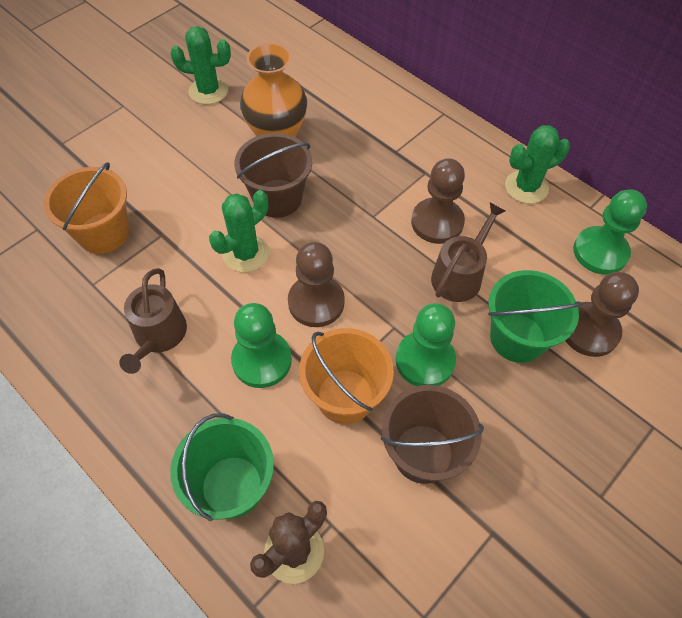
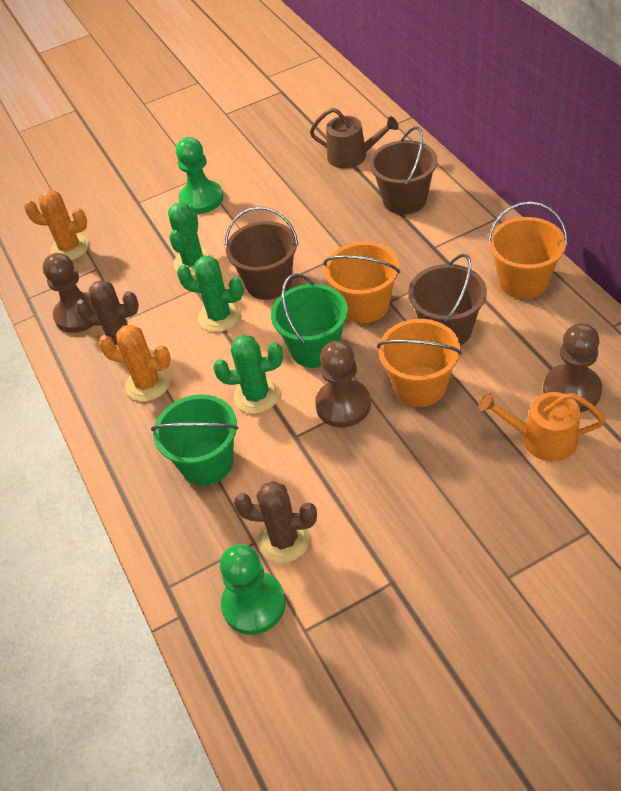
brown bucket: [234,133,312,218] [381,385,484,484] = 2 -> [225,206,298,300] [370,127,437,215] [408,254,487,345] = 3
brown cactus: [250,501,327,584] = 1 -> [75,280,139,348] [234,481,317,563] = 2
brown watering can: [119,268,187,374] [431,203,505,302] = 2 -> [310,108,398,168] = 1
green pawn: [231,303,292,388] [395,303,456,386] [573,189,647,275] = 3 -> [176,137,223,214] [220,544,286,635] = 2
orange bucket: [44,162,129,254] [299,328,394,424] = 2 -> [324,242,400,323] [377,319,462,407] [488,201,567,299] = 3
orange cactus: none = 0 -> [24,189,89,260] [98,324,171,402] = 2
orange vase: [240,43,307,137] = 1 -> none = 0
orange watering can: none = 0 -> [479,392,605,462] = 1

